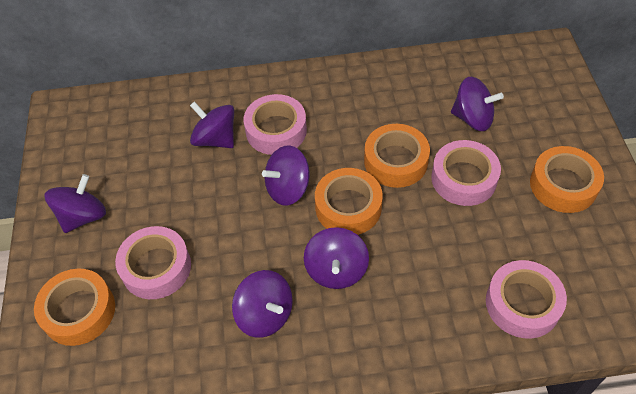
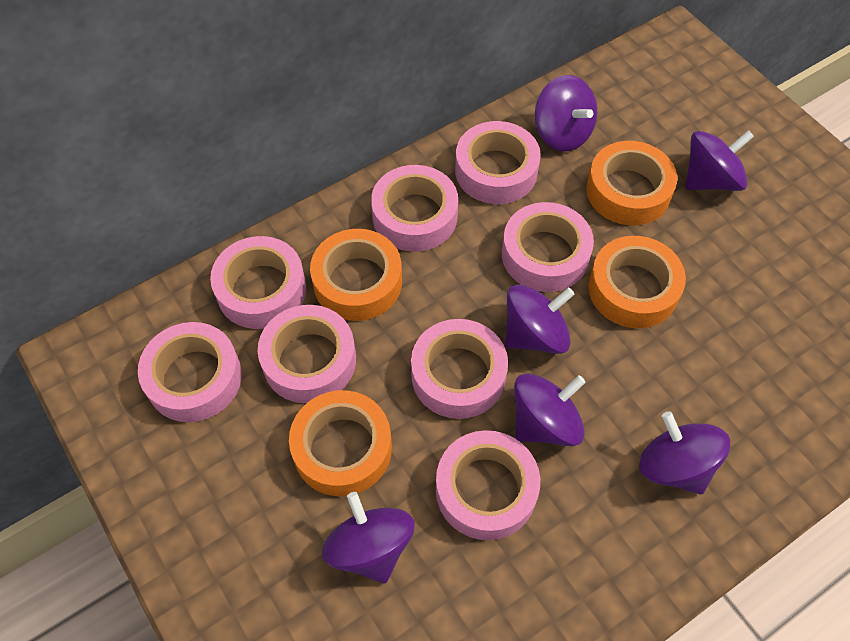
pink tape: [115,226,191,299] [244,94,307,155] [431,140,501,206] [486,260,567,339] = 4 -> [138,322,242,422] [210,236,306,329] [258,305,356,403] [371,165,458,252] [411,319,508,419] [436,430,540,540] [455,121,541,204] [502,202,594,292] = 8

